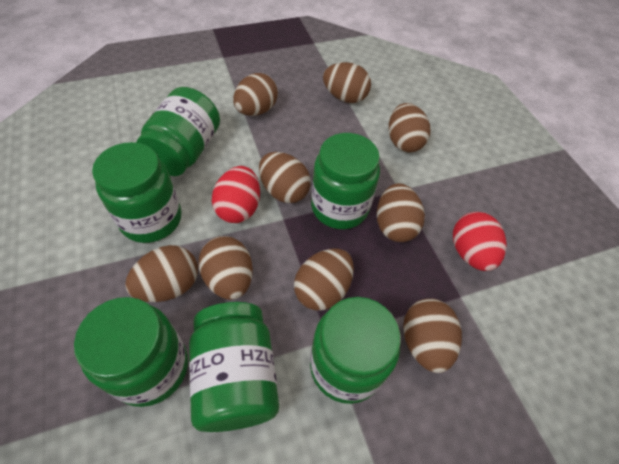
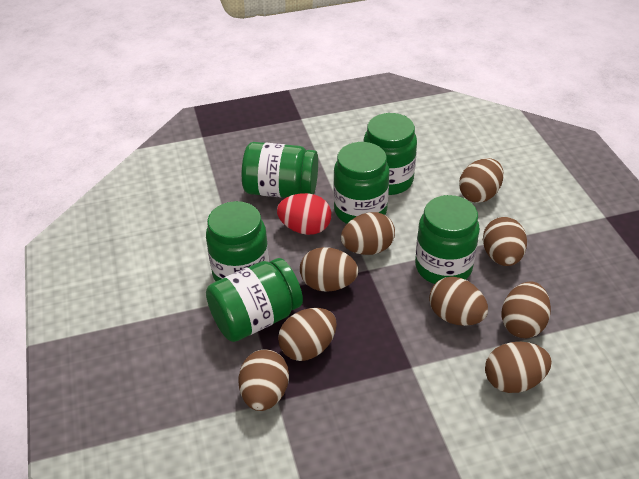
red egg: [212,166,260,223] [453,212,506,271] = 2 -> [277,193,331,235] = 1

